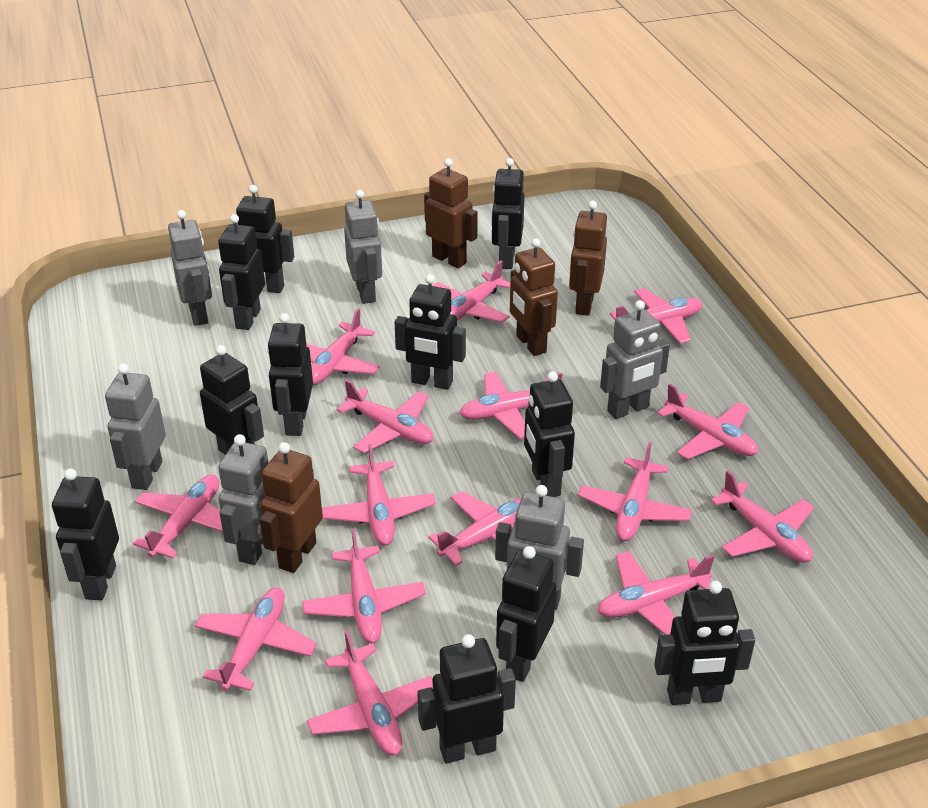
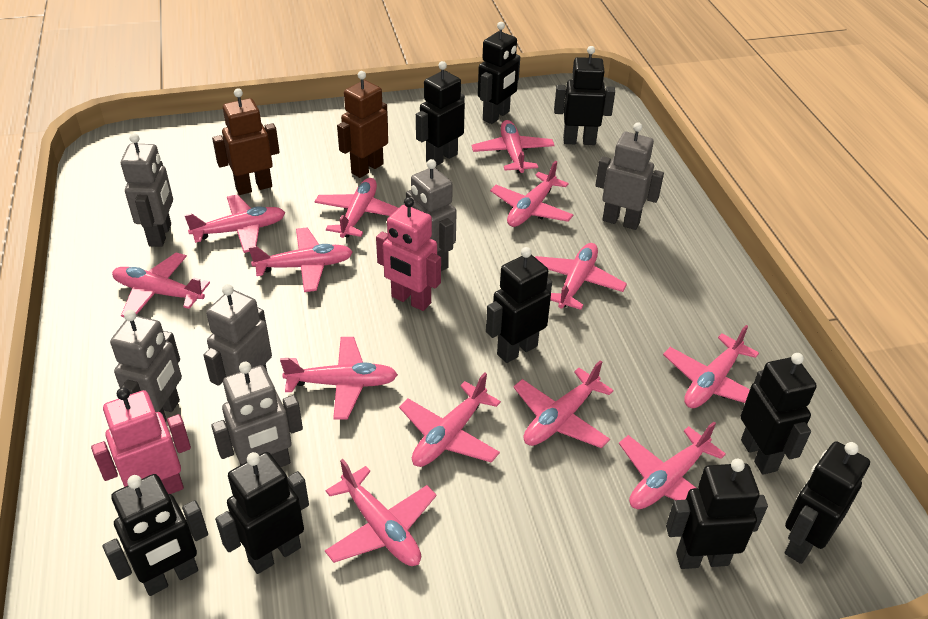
black robot: [52,469,119,600] [200,345,264,455] [218,214,265,330] [236,185,294,293] [267,313,313,436] [394,274,466,390] [417,634,516,764] [492,158,525,269] [496,546,556,682] [524,371,575,497] [654,581,755,705] = 11 -> [103,474,208,596] [215,452,309,574] [416,61,465,166] [478,22,520,124] [486,247,552,363] [554,46,615,145] [666,459,768,569] [741,353,817,475] [785,441,870,564] = 9
brown robot: [260,442,323,573] [424,158,478,268] [510,238,558,356] [569,201,607,316] = 4 -> [212,88,280,195] [337,71,388,178] = 2
pink plane: [133,475,223,559] [194,587,317,691] [302,529,426,643] [306,308,380,385] [307,630,433,756] [322,444,436,546] [337,380,433,453] [429,491,521,566] [432,260,510,323] [459,372,563,439] [578,442,692,541] [597,551,714,635] [610,288,702,344] [657,384,758,460] [710,471,814,563] = 15 -> [112,253,210,317] [184,194,285,253] [249,227,353,292] [280,337,398,420] [314,178,398,238] [325,459,436,566] [399,373,501,467] [472,120,555,173] [490,161,574,227] [513,360,614,448] [535,243,627,310] [619,421,726,509] [663,325,759,408] = 13
pink robot: none = 0 -> [91,387,191,494] [376,197,441,311] = 2

